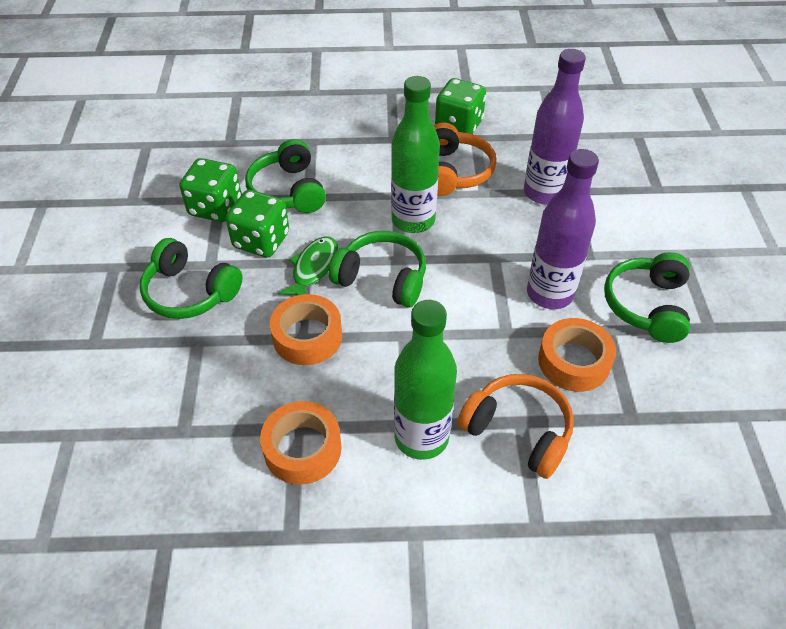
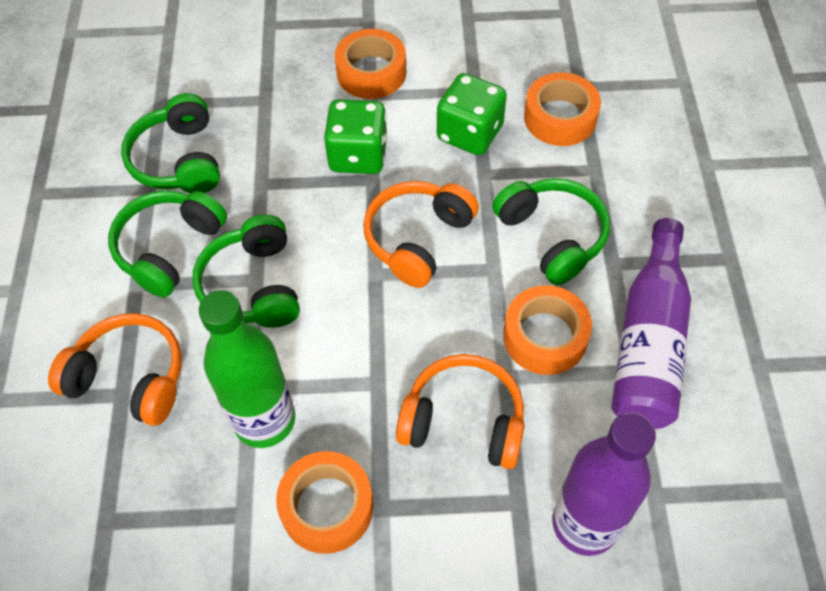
green bottle: [391,76,440,233] [394,300,457,460] = 2 -> [199,290,295,448] = 1
green dice: [179,158,242,222] [226,190,289,258] [435,78,486,134] = 3 -> [324,99,388,174] [437,73,507,155] = 2
green fish: [278,236,338,296] = 1 -> none = 0
orange headphones: [434,122,497,196] [458,374,574,479] = 2 -> [48,313,182,426] [363,181,479,288] [396,354,525,469] = 3
orange tape: [260,401,342,485] [270,294,342,365] [538,318,616,392] = 3 -> [276,451,374,554] [335,29,406,99] [503,285,592,375] [524,72,601,146] = 4

